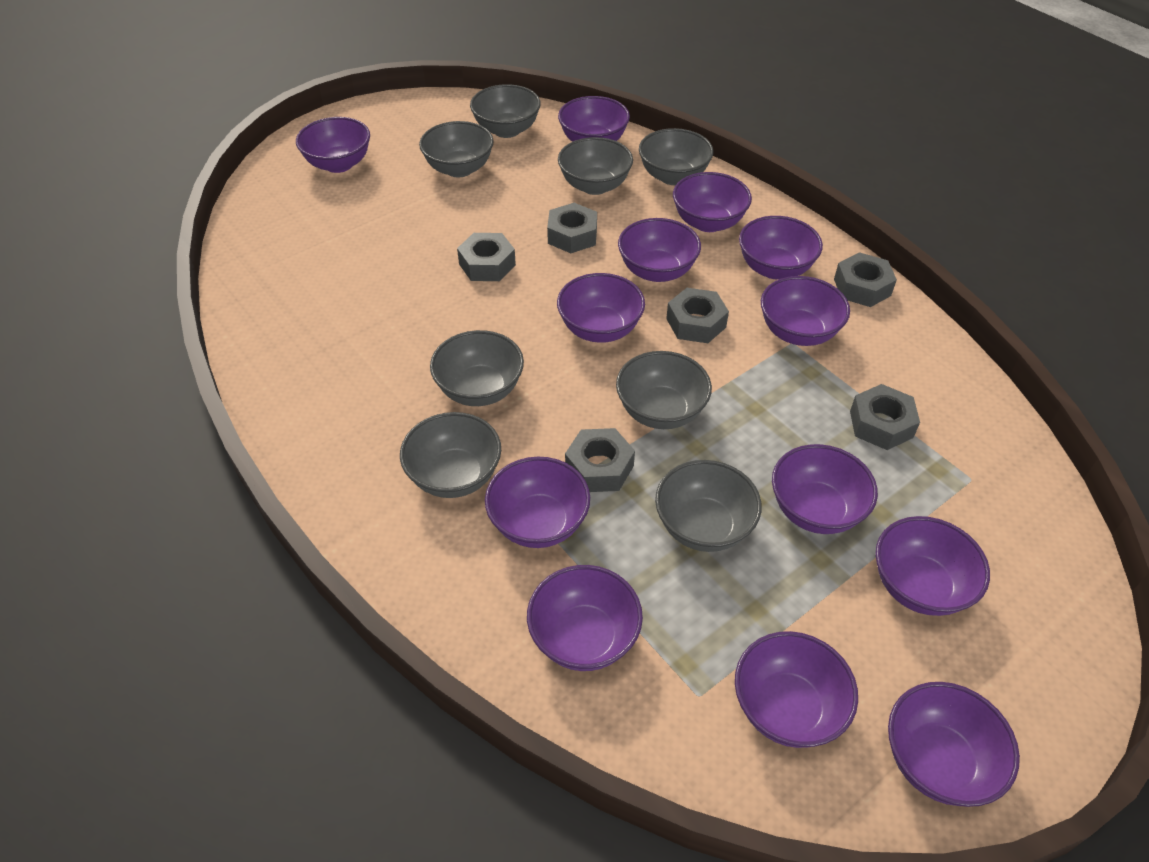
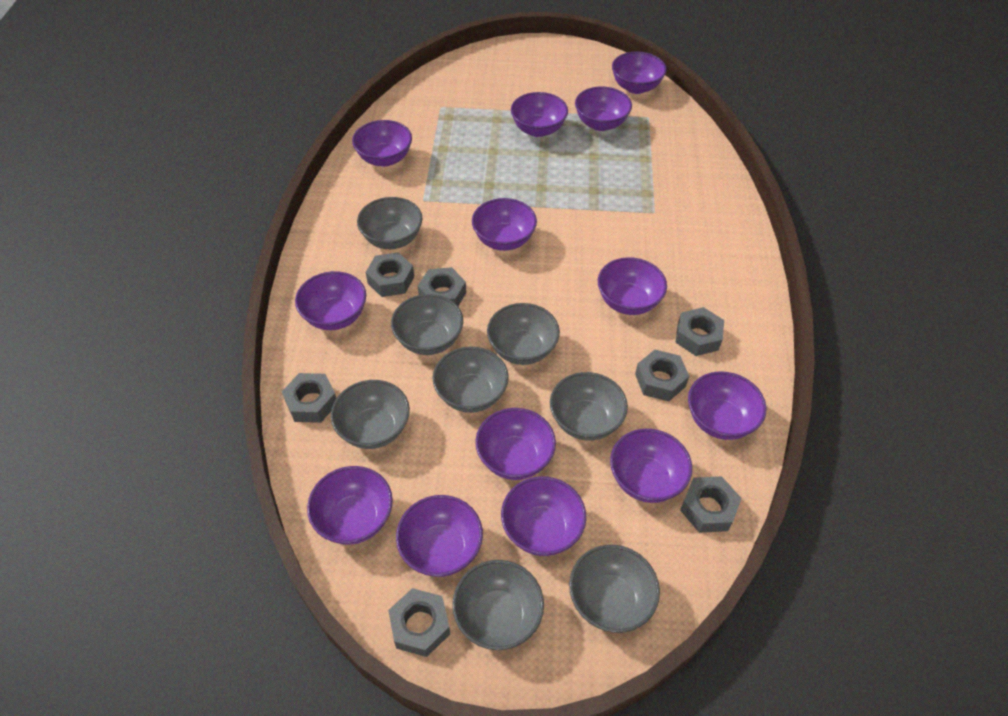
grey nut: [457,233,516,281] [547,203,597,253] [565,428,635,492] [666,288,729,343] [834,252,897,307] [850,384,920,450] = 6 -> [282,373,336,423] [366,252,414,297] [388,588,450,657] [418,267,466,306] [635,350,689,401] [675,307,724,356] [680,476,742,533] = 7

